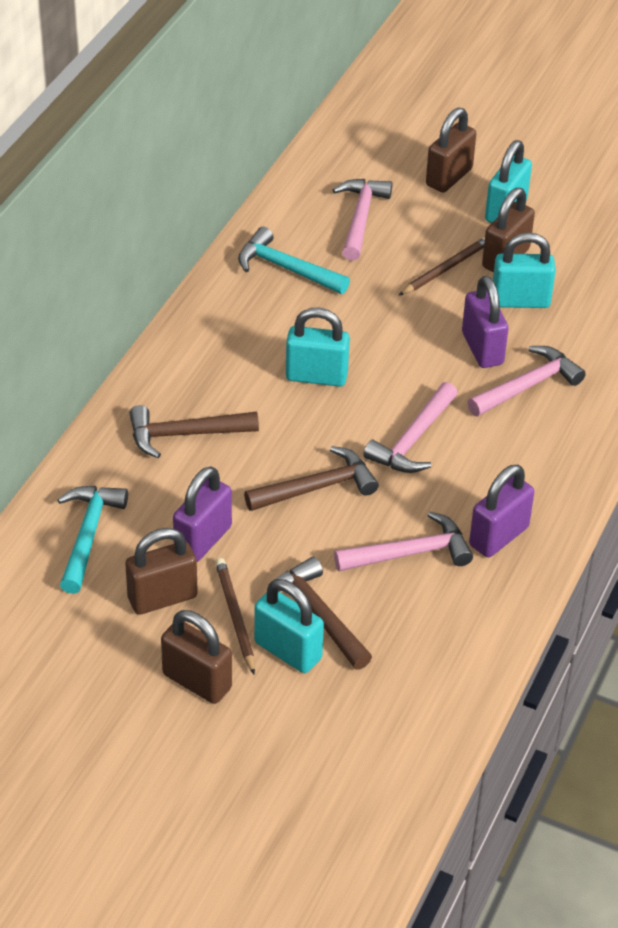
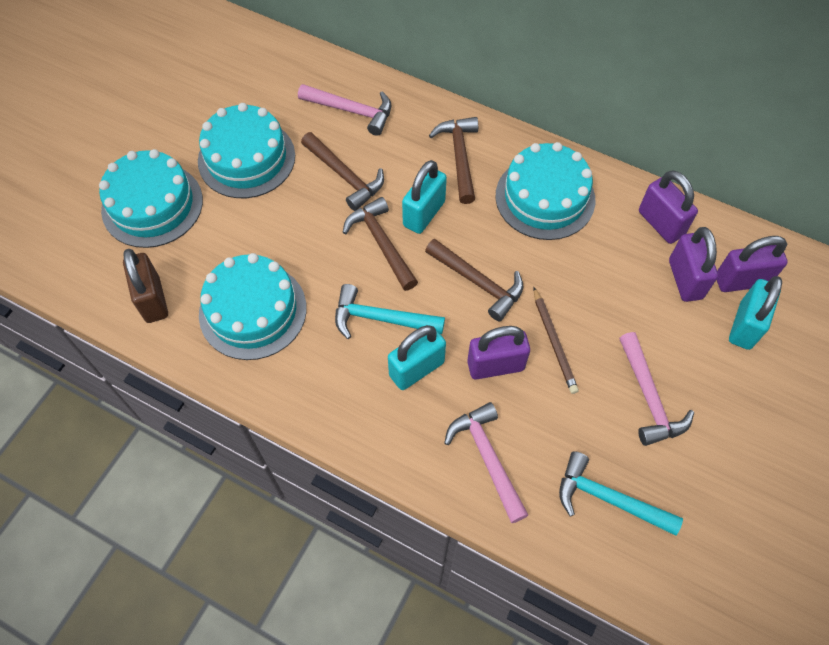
brown hammer: [129,405,259,458] [244,446,379,511] [276,557,372,670] = 3 -> [301,132,384,211] [342,197,418,291] [425,239,523,321] [429,117,478,204] = 4
brown padlock: [125,528,198,615] [161,610,232,704] [426,108,476,193] [482,188,535,272] = 4 -> [123,249,168,323] = 1
brown pencil: [215,558,255,675] [398,237,485,296] = 2 -> [534,287,579,394] = 1
pink hammer: [333,179,392,261] [334,512,473,571] [363,382,458,473] [467,346,586,416] = 4 -> [298,84,391,136] [444,402,528,523] [619,332,694,446] = 3
purple padlock: [173,466,232,562] [462,276,509,368] [469,465,534,557] = 3 -> [467,326,530,380] [639,170,698,244] [669,227,718,302] [717,236,788,292] = 4
turquoise cake: none = 0 -> [99,149,203,248] [198,103,295,198] [199,253,307,360] [495,142,595,240] = 4
turquoise padlock: [254,579,324,673] [286,308,350,387] [485,140,532,223] [493,233,556,308] = 4 -> [388,325,446,390] [402,160,447,234] [729,276,782,350] = 3

